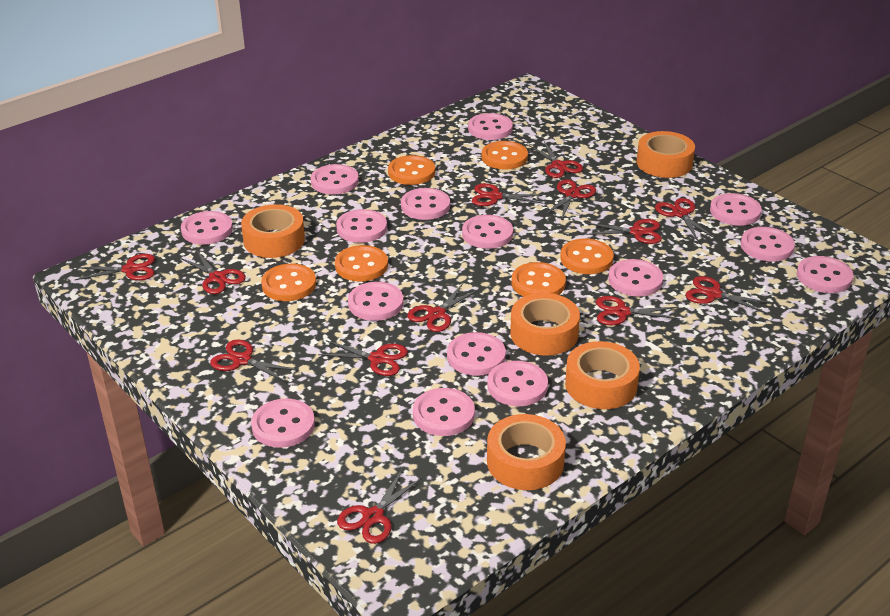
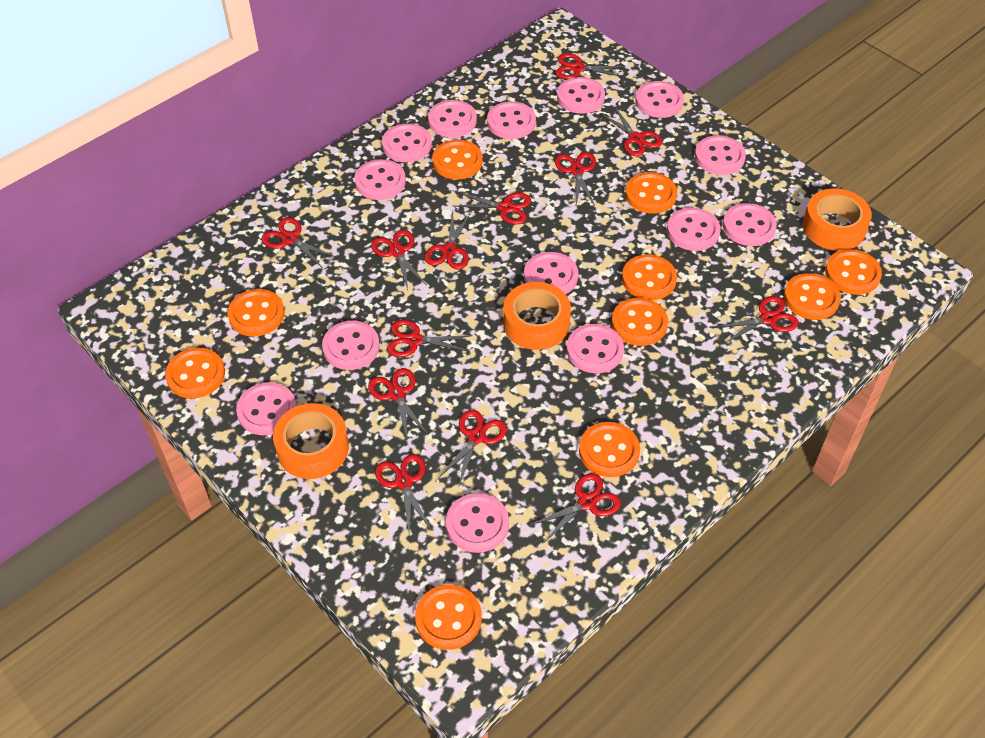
orange button: [261,264,316,301] [335,245,388,281] [388,155,435,185] [481,141,528,170] [511,262,566,297] [560,239,614,274] = 6 -> [165,348,225,399] [228,289,285,337] [415,584,482,650] [432,140,483,179] [579,422,640,477] [612,298,668,346] [622,254,677,300] [625,172,677,214] [784,273,841,320] [825,249,882,295] = 10
orange tape: [241,204,305,258] [487,414,566,490] [510,293,580,356] [565,341,640,409] [637,131,695,178] = 5 -> [273,403,349,479] [503,282,571,350] [803,189,872,251] = 3
pink button: [181,211,233,245] [251,399,315,448] [311,164,359,195] [336,209,387,243] [348,282,403,321] [401,188,450,220] [413,388,475,436] [447,332,506,376] [462,215,513,249] [468,113,513,140] [487,361,548,406] [608,259,663,297] [710,193,762,226] [741,227,795,262] [797,256,853,293] = 15 -> [236,382,297,435] [322,321,380,370] [354,159,406,200] [382,123,432,162] [428,100,477,138] [446,493,509,553] [487,101,536,139] [524,252,578,294] [557,77,605,114] [567,324,624,373] [635,81,684,118] [667,208,721,251] [695,135,746,175] [723,203,777,246] = 14

